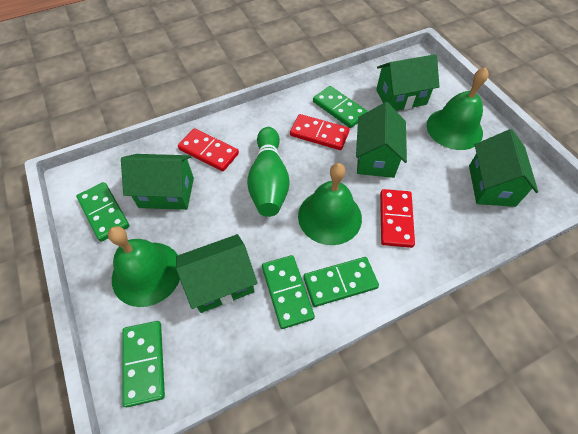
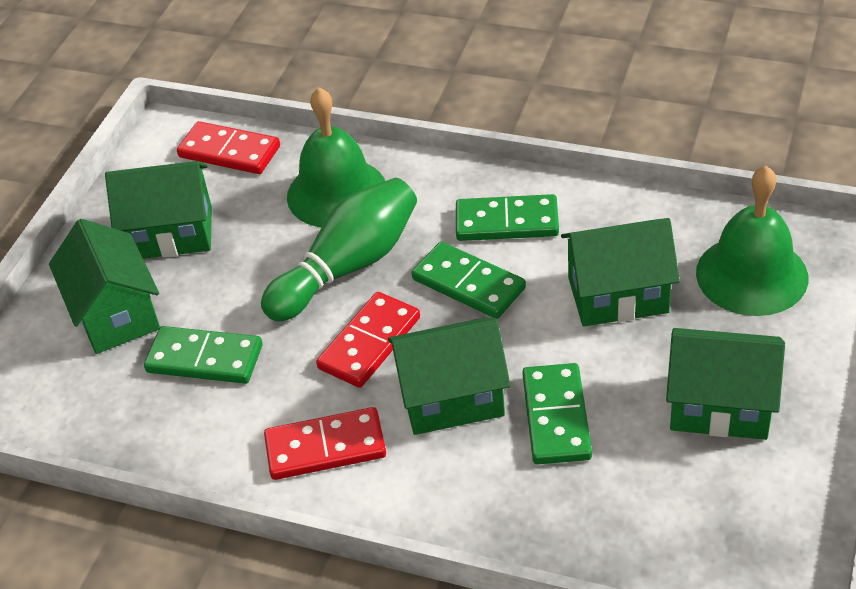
green bell: [108,226,180,307] [298,163,362,245] [427,67,489,150] = 3 -> [287,87,385,227] [696,166,808,316] = 2
green domino: [76,182,130,242] [122,321,165,407] [262,255,315,329] [303,257,379,307] [313,86,368,128] = 5 -> [144,326,263,384] [412,242,526,319] [456,194,559,241] [523,363,592,464] = 4

